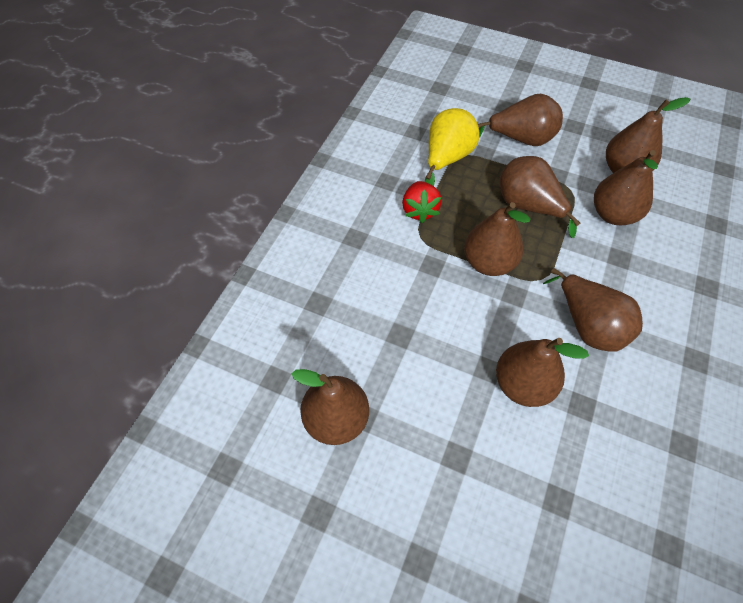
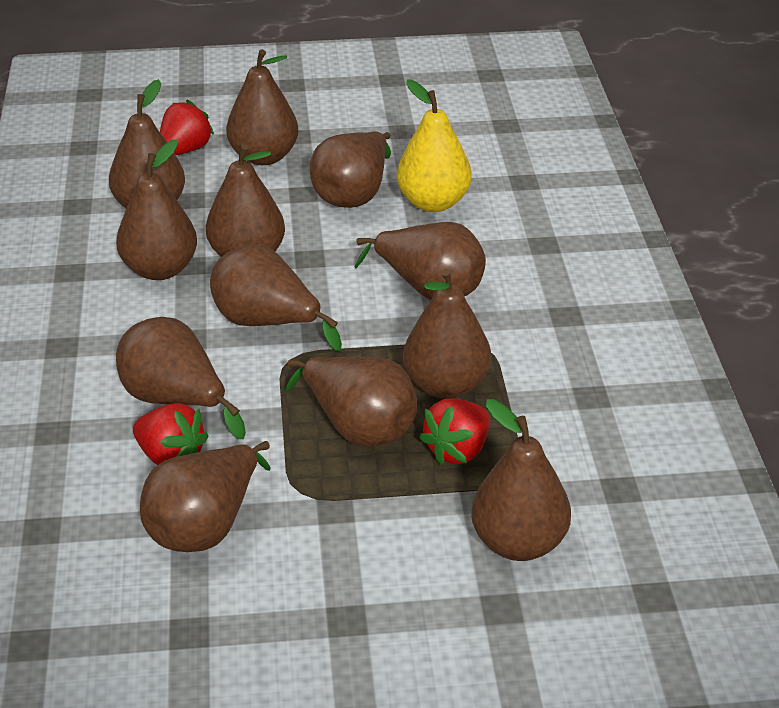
brown pear: [291,369,369,445] [464,202,531,276] [478,94,563,146] [496,338,589,407] [500,156,580,238] [543,268,643,352] [594,150,658,225] [606,97,690,173] = 8 -> [109,79,185,208] [116,139,197,280] [116,317,246,439] [140,441,270,552] [206,144,285,257] [210,244,342,351] [226,49,299,165] [285,357,417,447] [310,131,391,208] [354,222,486,300] [403,269,491,399] [471,399,571,561] = 12
red strawberry: [402,181,442,223] = 1 -> [133,403,209,465] [160,100,214,155] [419,398,490,465] = 3

